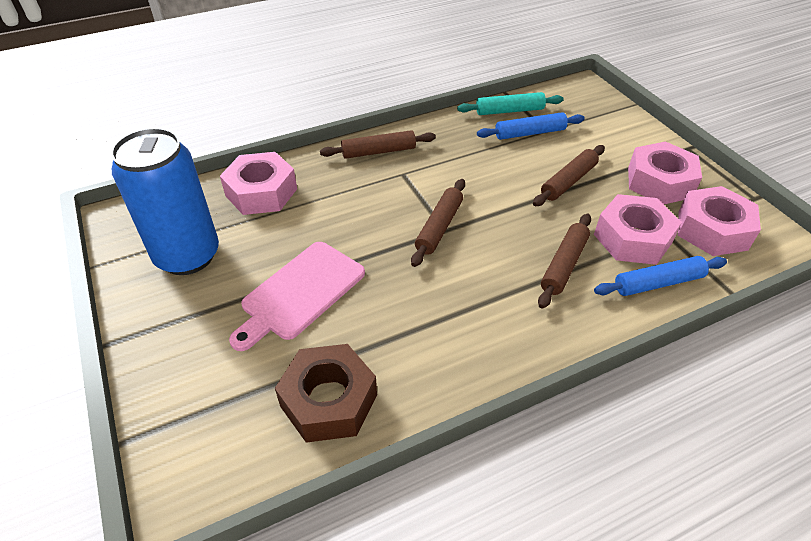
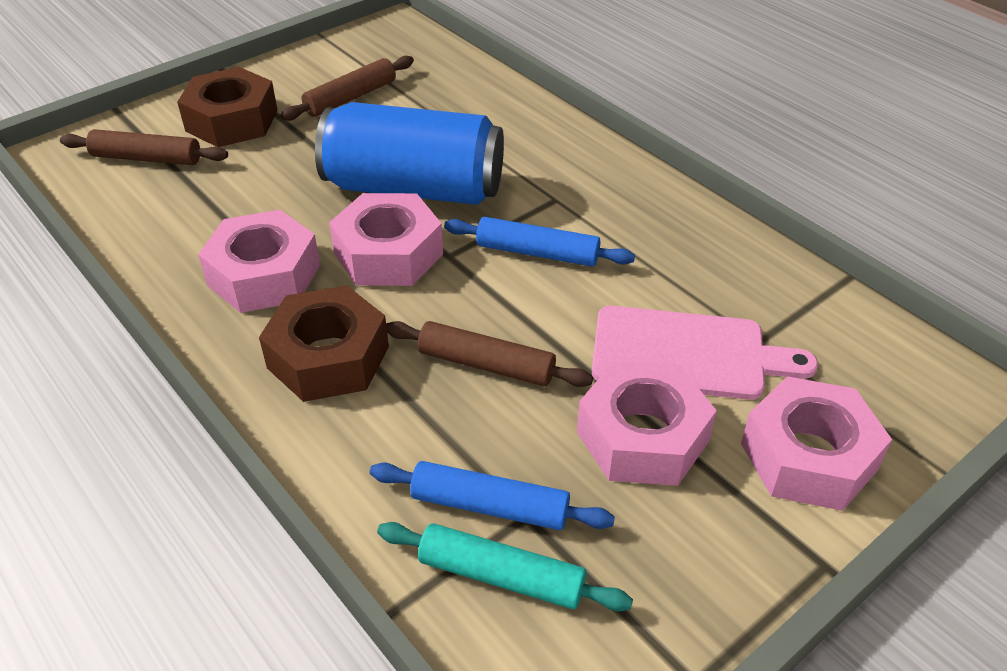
brown nut: [275,344,377,443] = 1 -> [177,67,278,147] [259,285,389,402] = 2
brown rolling pin: [320,130,436,159] [411,179,465,267] [533,145,605,206] [538,214,591,308] = 4 -> [60,129,228,165] [280,56,414,121] [386,321,593,387] = 3

